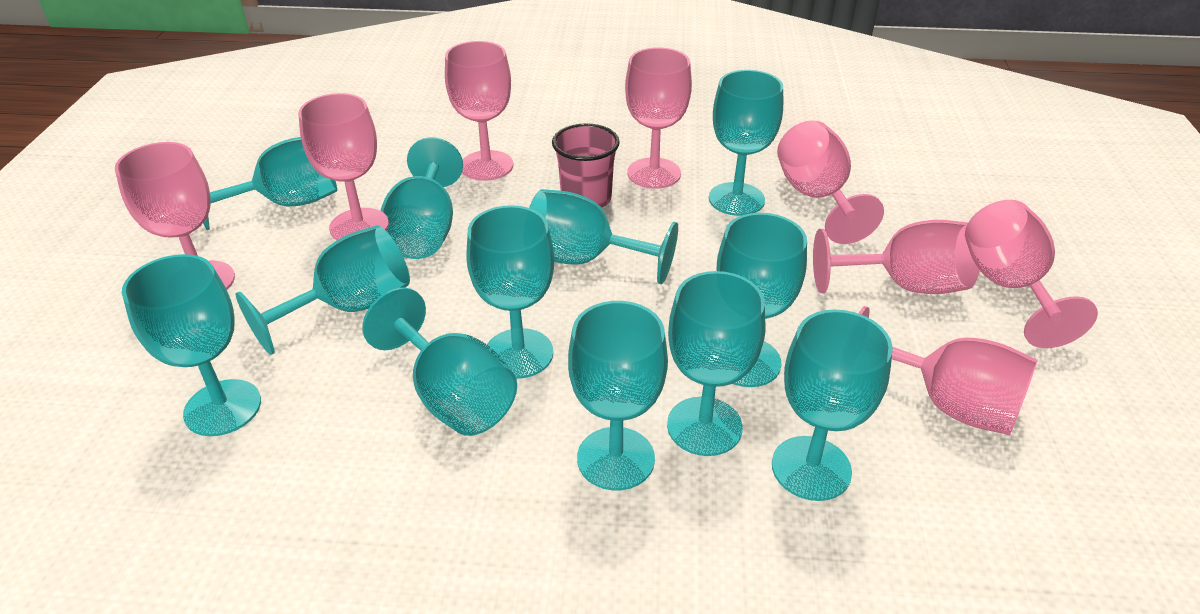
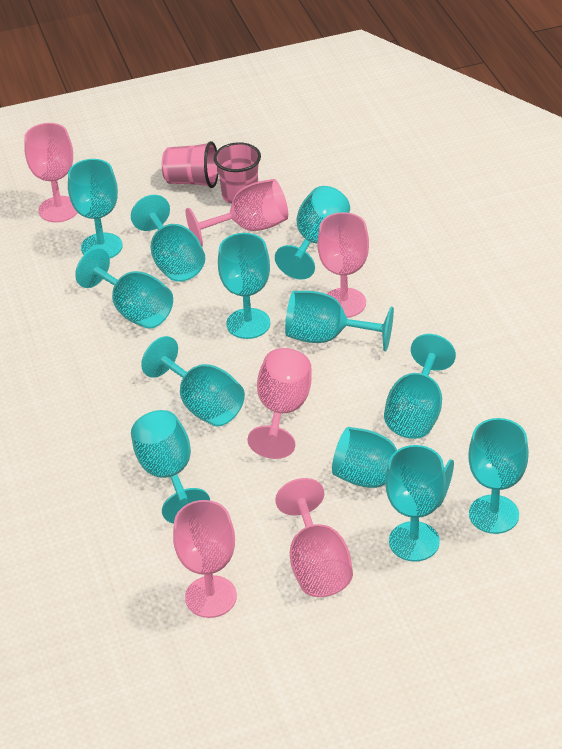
pink cup: [552,123,620,208] = 1 -> [162,141,219,188] [214,142,261,204] = 2
pink goblet: [115,142,235,290] [298,93,380,240] [445,41,513,181] [625,47,692,189] [777,120,884,244] [813,220,981,294] [858,306,1038,435] [968,200,1098,348] = 8 -> [24,123,78,222] [173,500,237,618] [186,179,288,247] [247,348,311,459] [275,478,353,597] [317,212,369,318] = 6

